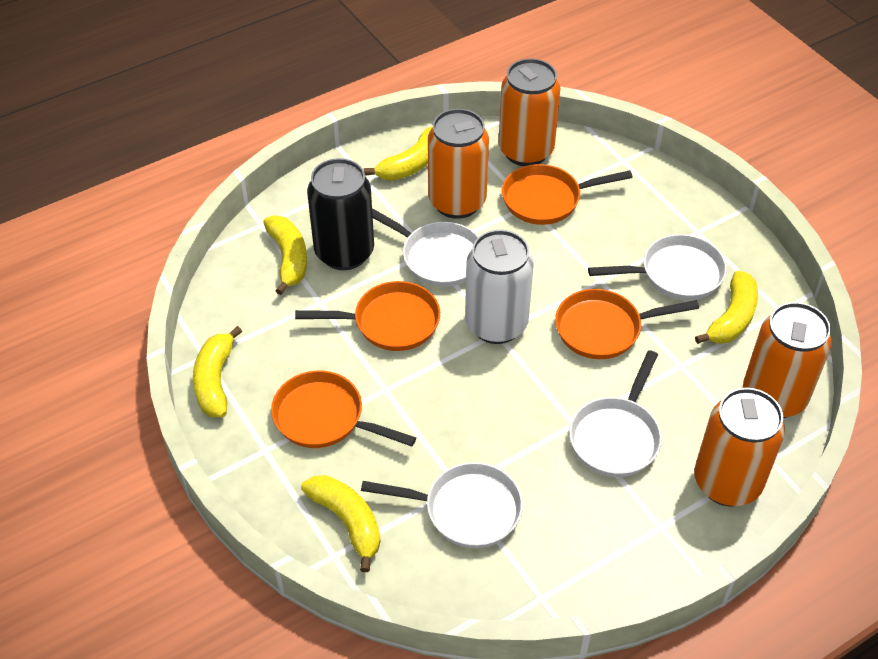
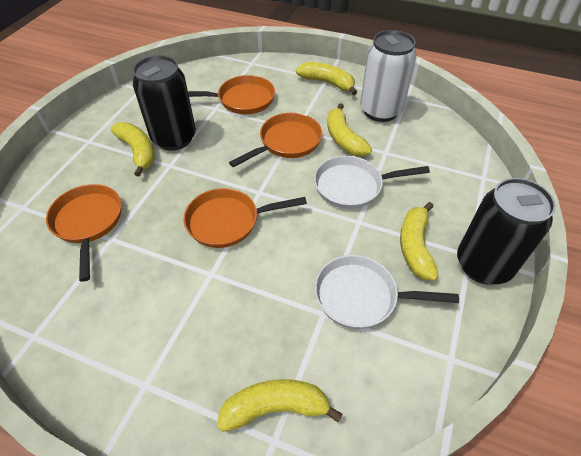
black can: [307,158,374,270] = 1 -> [133,55,196,151] [457,178,556,285] = 2
orange can: [428,109,489,219] [499,58,561,166] [694,388,785,507] [743,302,832,418] = 4 -> none = 0
white pan: [361,462,523,548] [372,208,479,287] [569,350,662,477] [588,234,727,300] = 4 -> [314,156,430,209] [315,255,459,329] = 2

